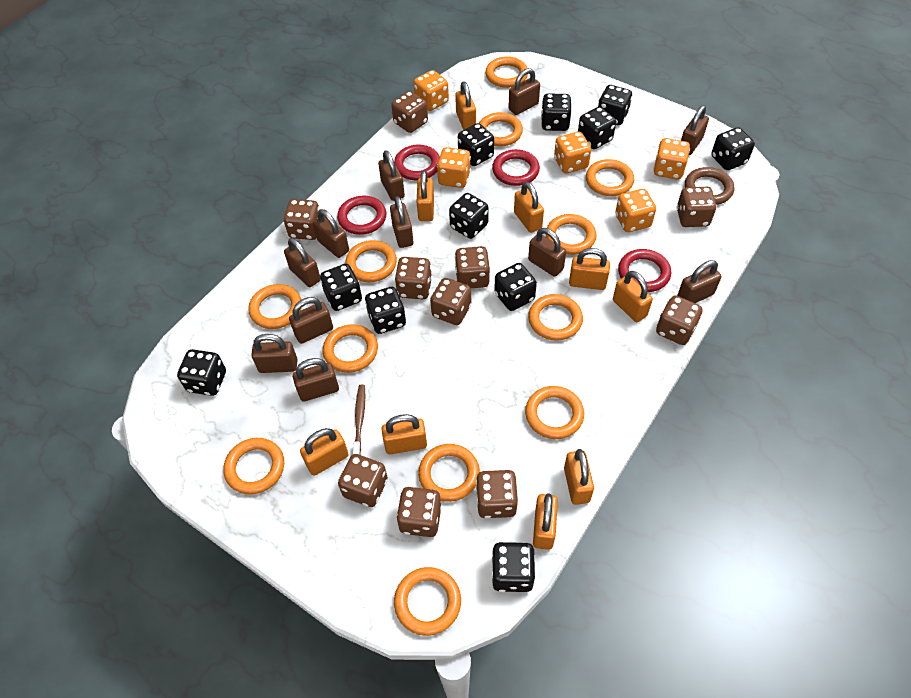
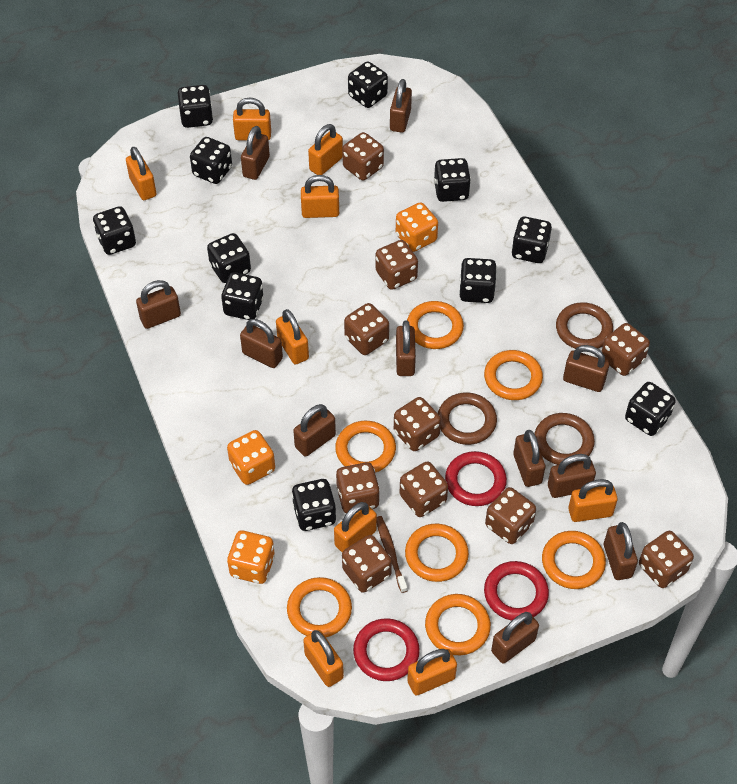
brown ring: [685,167,734,205] = 1 -> [438,393,497,445] [534,413,595,465] [556,302,613,349] = 3
orange dice: [414,70,449,111] [437,147,471,188] [554,132,591,173] [615,189,656,232] [653,138,690,179] = 5 -> [227,430,275,485] [227,531,275,584] [396,202,438,252] = 3
orange ring: [224,438,284,495] [248,284,301,329] [323,324,378,373] [345,240,397,282] [394,567,461,636] [418,444,480,502] [479,112,523,147] [485,56,528,88] [525,386,584,439] [528,294,583,341] [546,214,597,255] [586,159,634,196] = 12 -> [287,577,352,637] [335,421,396,473] [405,524,469,582] [407,301,464,349] [425,594,491,655] [484,350,543,400] [542,531,606,589] = 7
red ring: [337,196,386,235] [394,145,440,181] [492,149,540,186] [618,249,671,292] = 4 -> [353,618,420,681] [445,451,507,506] [484,561,549,621] = 3

